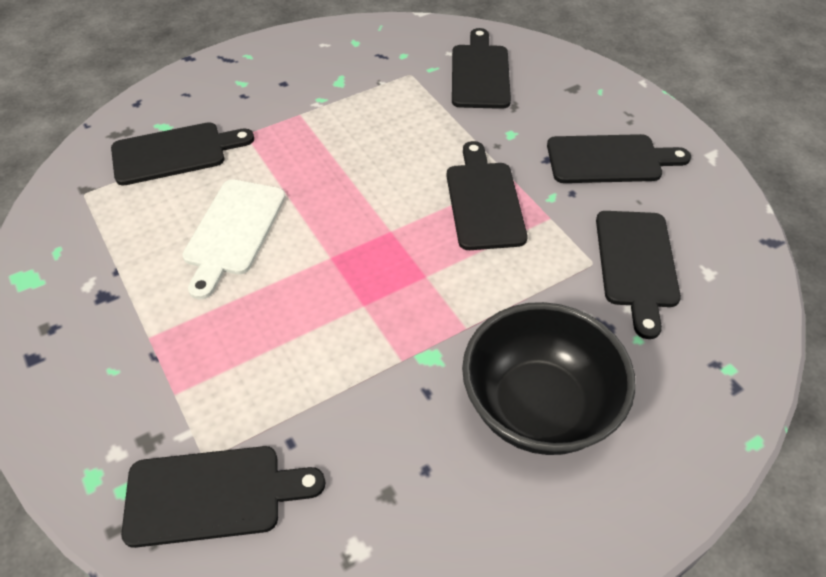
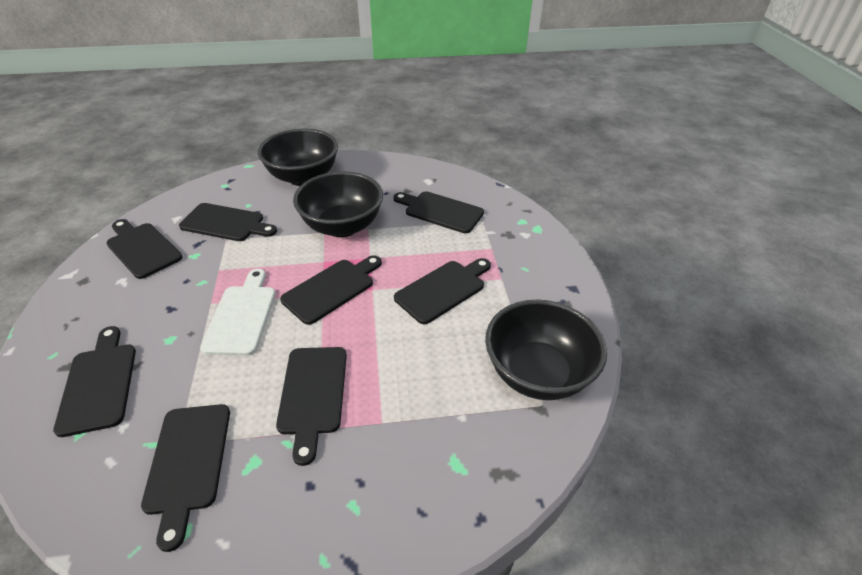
black bowl: [462,302,636,455] = 1 -> [258,129,338,186] [293,171,383,237] [485,300,607,400] = 3
black cutting board: [111,122,254,186] [121,446,325,548] [446,141,527,250] [452,28,511,109] [547,134,691,183] [596,211,681,339] = 6 -> [53,326,136,437] [106,220,182,279] [141,404,230,552] [179,203,277,241] [276,347,347,466] [280,255,382,325] [394,191,484,233] [394,258,491,324] = 8

